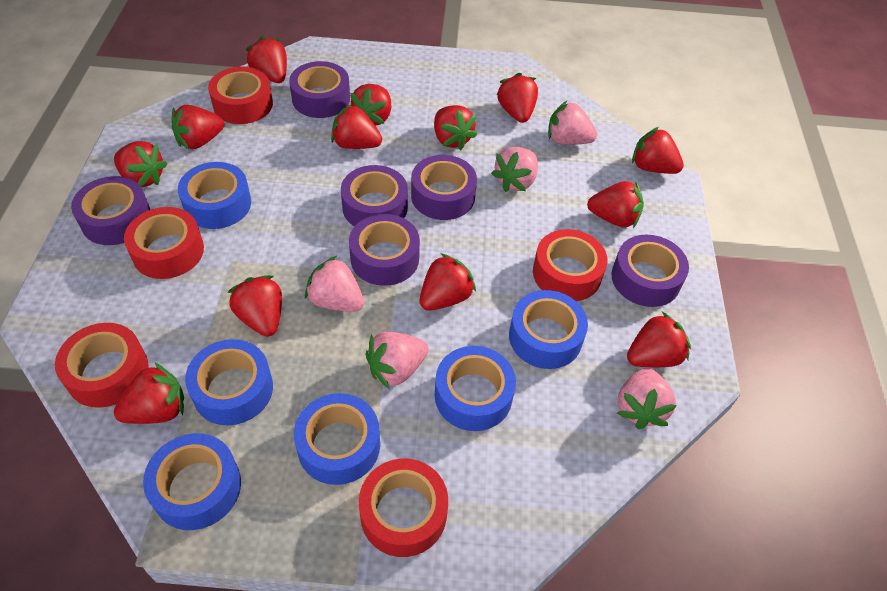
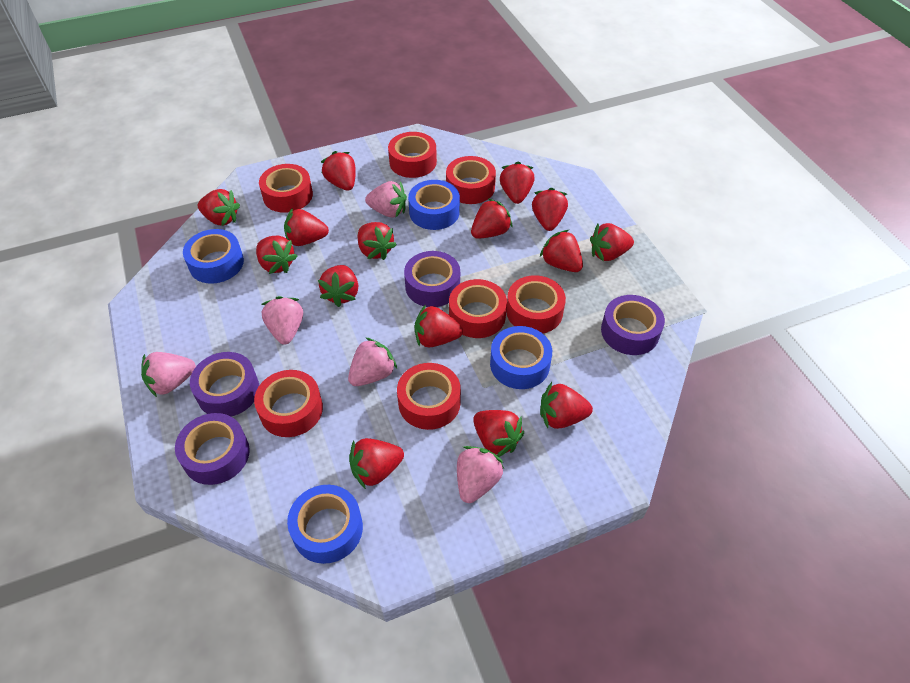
blue tape: [143,433,241,530] [178,162,251,229] [185,339,273,425] [294,393,380,485] [435,346,516,431] [509,290,588,369] = 6 -> [183,229,244,284] [287,485,363,564] [408,180,460,230] [490,326,552,389] = 4
purple tape: [71,176,150,245] [289,61,350,118] [341,165,408,227] [349,214,420,286] [411,155,477,220] [612,235,689,307] = 6 -> [175,413,250,485] [190,352,259,416] [404,251,460,307] [601,295,665,355] = 4
red strawberry: [114,141,168,187] [114,362,184,424] [172,105,224,149] [227,275,282,337] [246,36,287,83] [331,104,382,149] [350,84,391,126] [420,253,476,311] [434,105,477,150] [496,73,538,123] [587,181,644,228] [627,312,691,368] [632,127,684,174] = 13 -> [198,189,240,226] [256,236,298,274] [284,208,329,246] [318,265,358,307] [321,151,356,191] [349,438,404,489] [358,222,397,260] [415,304,463,347] [471,199,513,239] [473,410,524,457] [500,162,534,204] [532,188,568,231] [540,230,583,272] [540,382,593,429] [590,223,634,262] = 15
red tape: [55,323,149,408] [124,207,204,279] [208,66,273,124] [358,458,448,557] [533,229,607,301] = 5 -> [254,370,323,437] [259,164,313,213] [388,132,437,178] [397,363,461,430] [446,156,496,204] [449,279,507,338] [506,275,566,333] = 7

